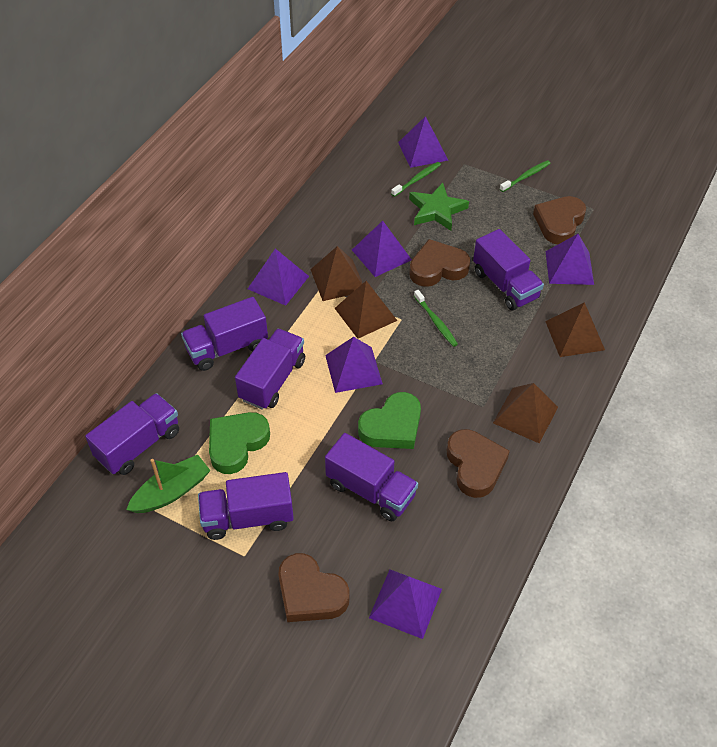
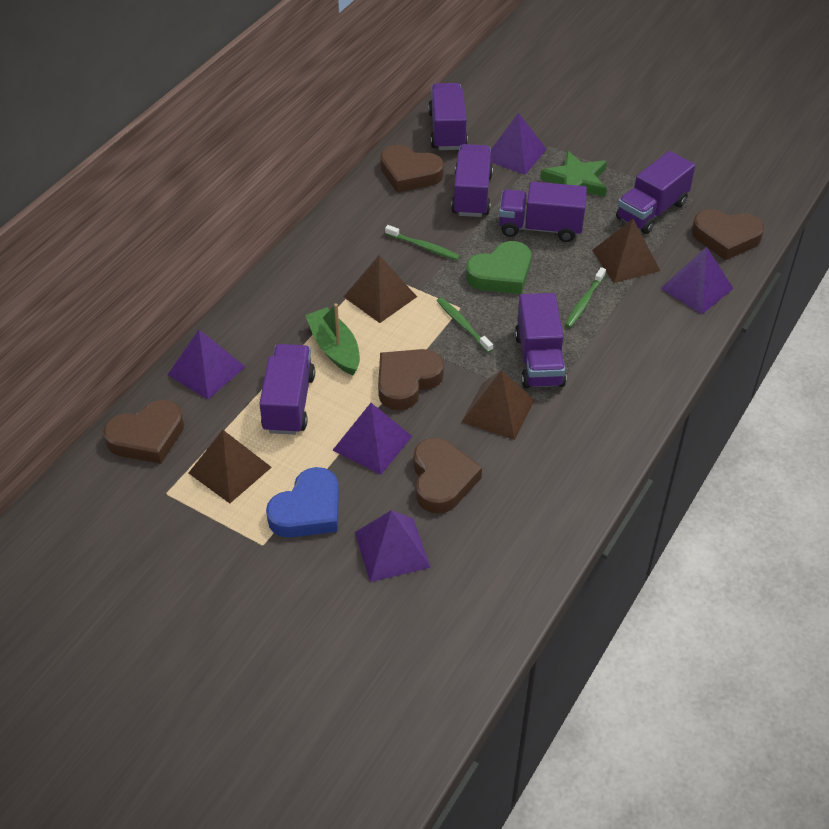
blue heart: none = 0 -> [266,467,339,538] = 1
brown heart: [278,553,350,622] [409,239,470,287] [447,429,510,498] [533,196,586,245] = 4 -> [103,400,184,464] [378,349,444,410] [380,145,444,193] [413,438,482,514] [692,209,764,260] = 5
green heart: [209,412,270,474] [358,392,421,449] = 2 -> [466,241,531,294] = 1
purple pyramid: [248,249,309,306] [325,337,383,393] [352,221,412,277] [369,569,442,639] [398,116,448,168] [545,234,594,285] = 6 -> [168,330,245,400] [332,403,412,475] [355,510,431,582] [490,113,547,175] [660,247,734,314] = 5

